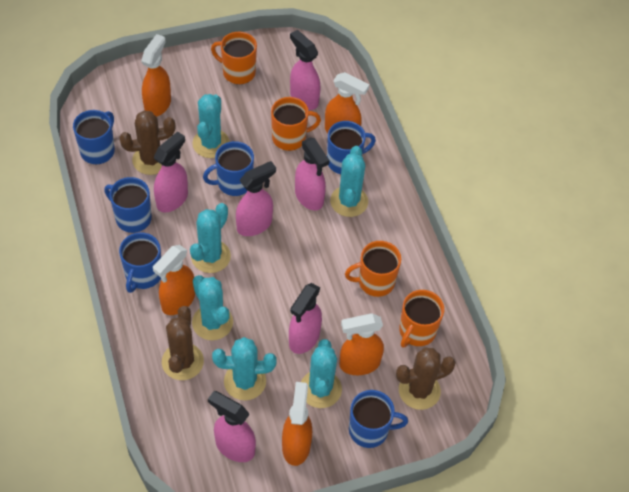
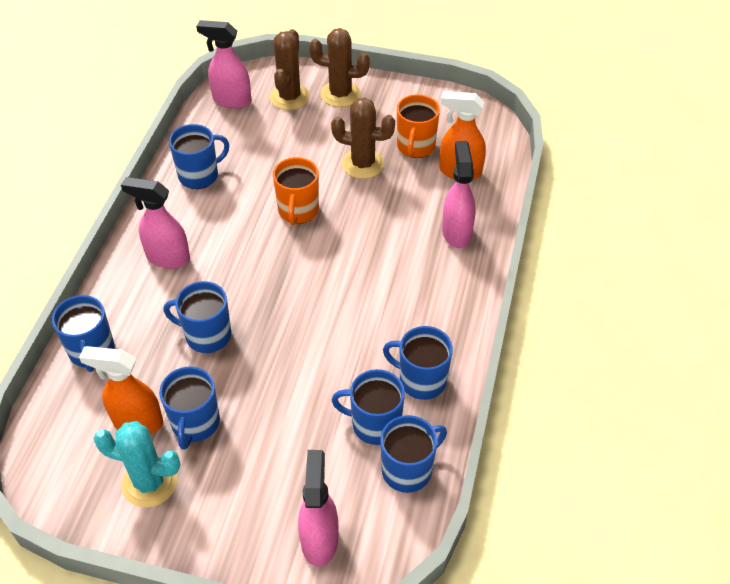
blue mug: [73,110,115,164] [104,177,152,233] [119,233,161,293] [203,141,254,196] [327,121,376,174] [349,390,408,448] = 6 -> [52,295,114,372] [159,367,220,450] [164,281,231,353] [169,124,229,189] [332,369,405,445] [380,415,447,493] [383,326,453,400] = 7
orange mug: [211,32,257,84] [271,97,321,151] [345,241,401,297] [399,290,444,348] = 4 -> [273,157,319,225] [397,94,440,158] = 2
orange spray bottle: [141,34,171,117] [153,245,195,315] [282,382,312,466] [325,72,369,133] [340,313,384,375] = 5 -> [79,346,163,434] [439,91,486,179] = 2
pink spray bottle: [153,131,188,212] [208,391,256,462] [236,161,276,236] [289,283,322,354] [290,30,321,110] [295,138,330,211] = 6 -> [121,177,190,269] [196,20,251,109] [298,450,339,567] [442,141,476,248] = 4
turquoise cactus: [190,203,231,273] [192,94,230,158] [192,275,233,340] [212,337,277,400] [301,339,342,408] [330,146,368,217] = 6 -> [94,421,181,508] = 1

